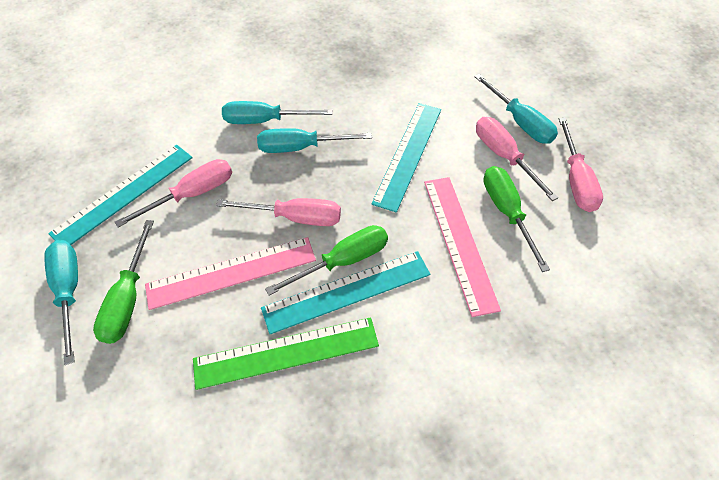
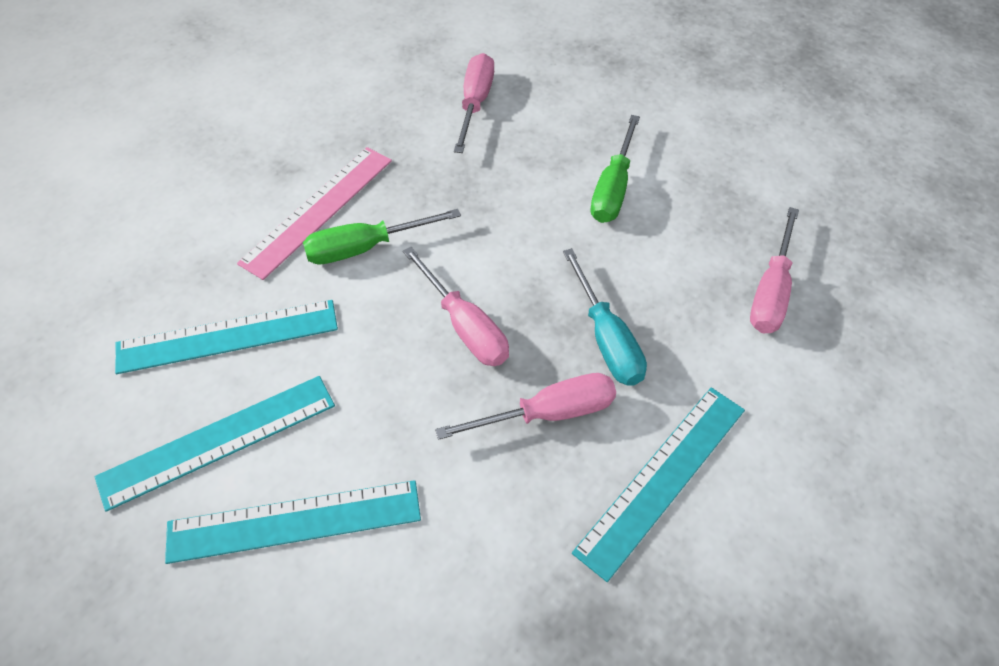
green ruler: [193,317,379,390] = 1 -> none = 0
green screwdriver: [93,220,154,344] [265,225,388,296] [483,166,550,272] = 3 -> [303,209,461,264] [591,115,640,223] = 2
pink ruler: [145,237,316,310] [424,177,501,317] = 2 -> [237,147,392,280] = 1
turquoise ruler: [48,145,193,245] [261,251,430,334] [371,103,441,213] = 3 -> [95,376,335,512] [115,300,338,374] [165,480,421,564] [572,388,745,582] = 4
turquoise screwdriver: [44,240,78,365] [222,101,333,124] [257,128,372,153] [474,74,558,144] = 4 -> [563,248,647,386] = 1

